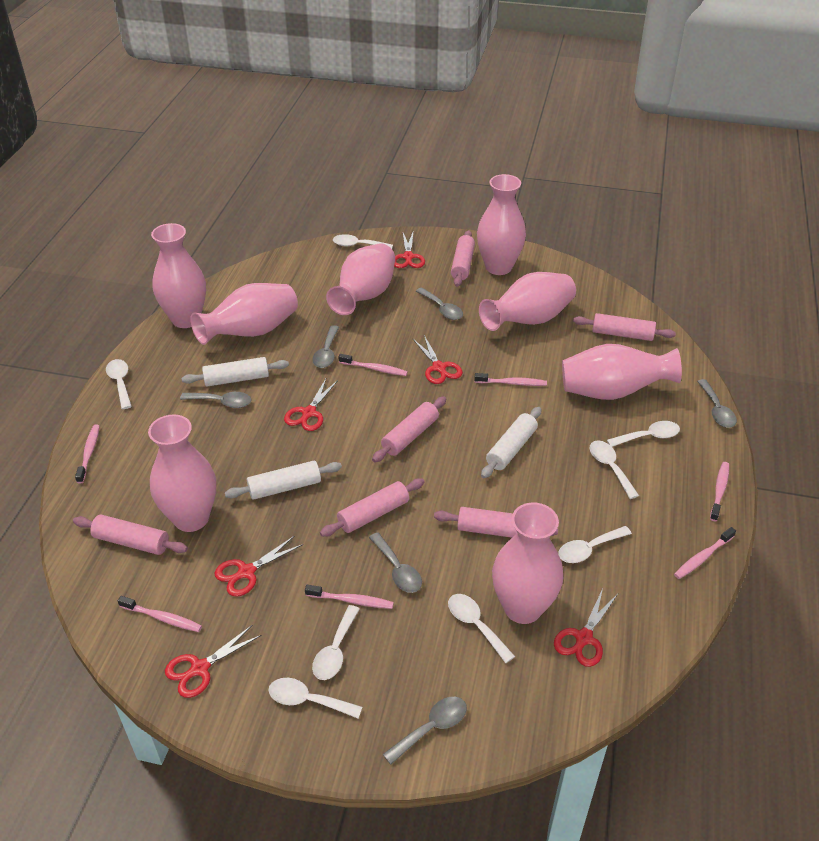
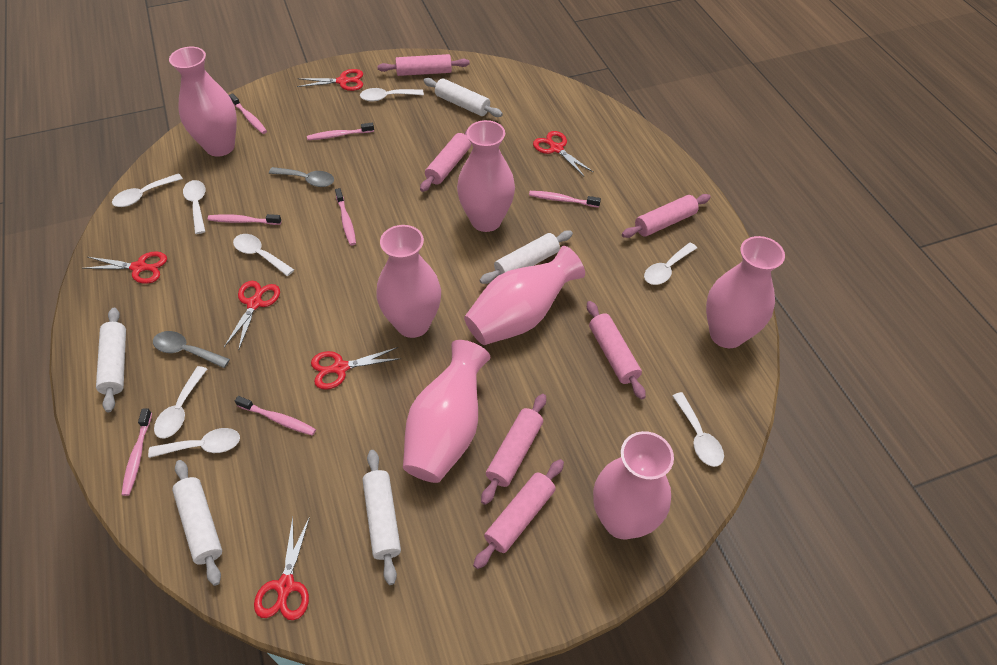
grey spoon: [180,392,251,408] [312,325,339,368] [369,533,422,593] [383,697,467,764] [416,288,463,320] [697,379,737,428] = 6 -> [153,331,230,368] [269,167,334,187] = 2
pink vase: [148,414,216,532] [151,223,206,328] [190,283,298,345] [326,243,395,315] [477,174,526,275] [479,272,576,331] [492,503,563,624] [562,344,682,400] = 8 -> [169,47,237,157] [376,225,441,338] [403,340,490,483] [457,120,515,232] [464,246,585,345] [593,431,674,539] [706,236,785,348] = 7
white rolling pin: [182,357,289,387] [225,461,342,500] [481,407,542,478] = 3 -> [96,308,126,412] [172,460,222,586] [362,450,401,585] [423,78,503,117] [479,231,573,284] = 5

